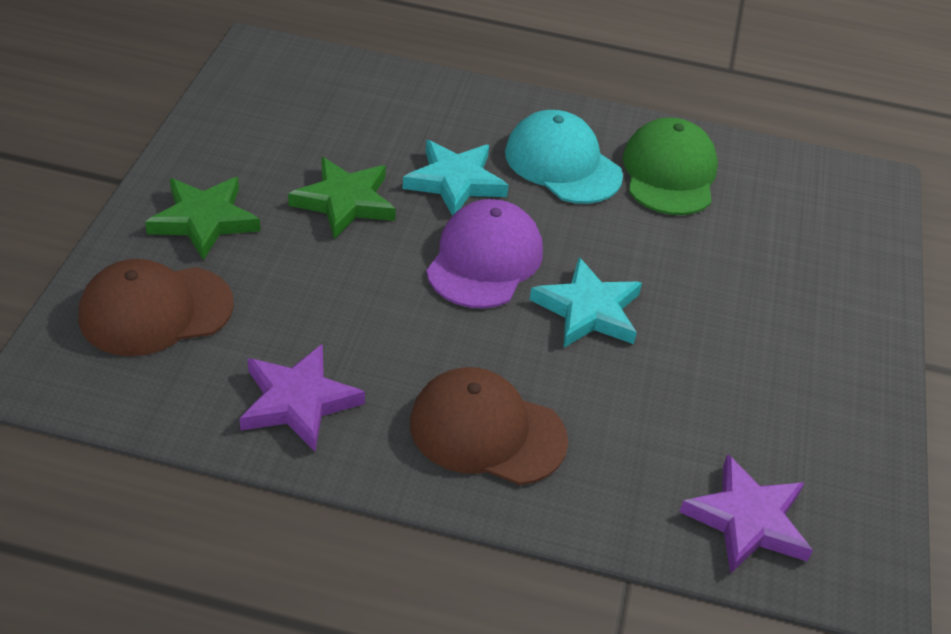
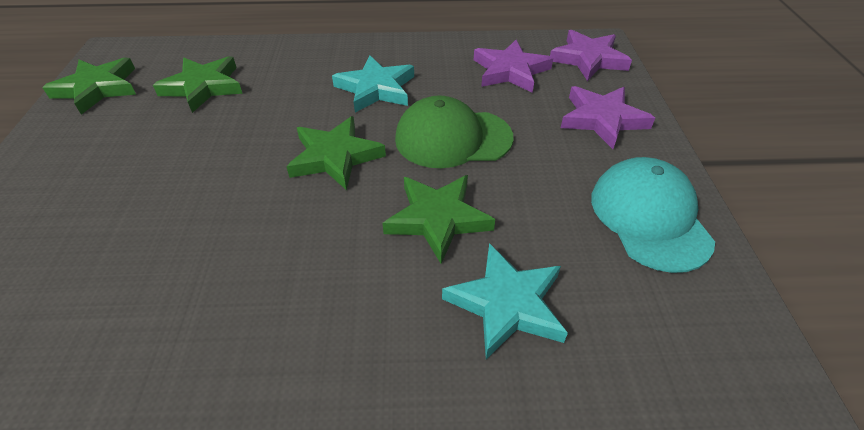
brown cap: [79,259,234,356] [410,367,568,485] = 2 -> none = 0
green star: [145,177,260,260] [288,157,396,239] = 2 -> [42,57,136,115] [153,56,243,113] [286,116,386,190] [382,175,495,264] = 4
purple cap: [426,199,543,309] = 1 -> none = 0
purple star: [240,344,365,452] [679,454,813,574] = 2 -> [474,40,553,93] [550,30,632,81] [561,86,655,149] = 3

